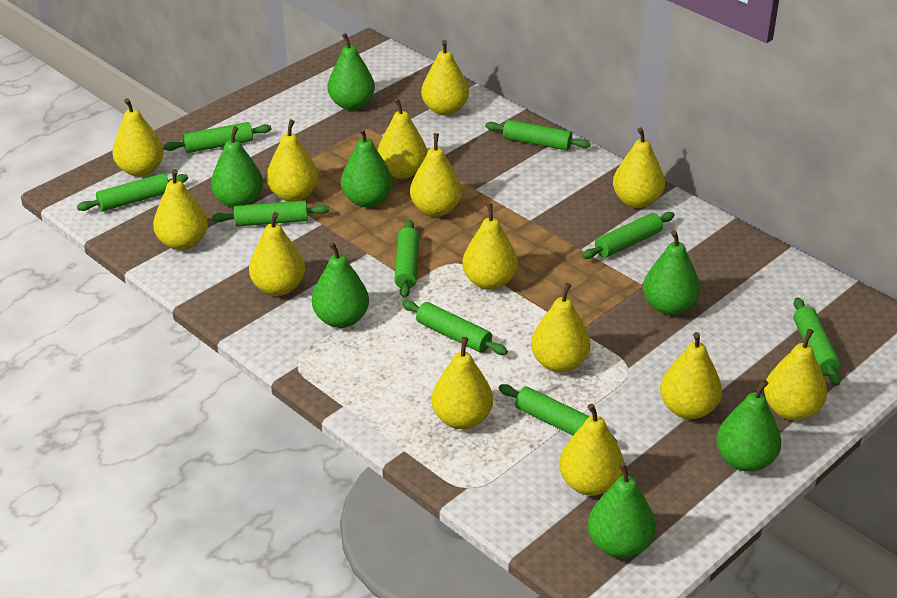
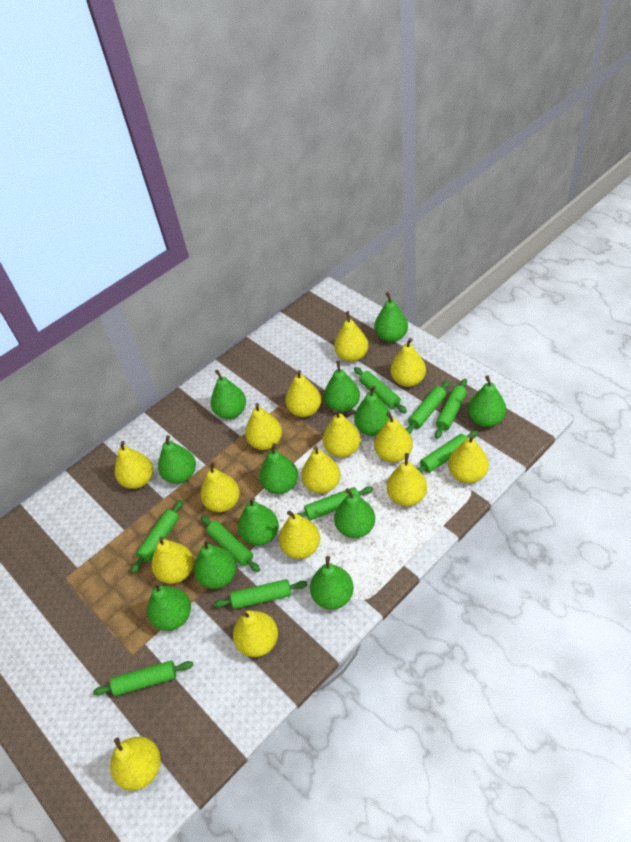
green pear: [211,126,263,208] [312,242,369,328] [328,33,375,110] [341,128,393,207] [588,462,656,558] [643,230,700,315] [716,380,781,472] = 7 -> [147,581,191,631] [158,435,196,484] [194,539,236,589] [211,370,246,419] [238,497,279,546] [259,443,298,494] [310,556,354,610] [324,361,360,412] [334,488,375,538] [354,386,391,436] [374,292,408,342] [468,375,506,427] = 12
yellow pear: [112,98,164,177] [153,169,208,250] [249,212,305,296] [267,119,318,202] [377,98,427,179] [410,133,462,217] [421,40,469,115] [432,337,493,429] [462,203,518,290] [531,283,590,373] [559,403,624,496] [613,127,665,208] [660,332,722,419] [764,329,827,421] = 14 -> [110,737,161,791] [115,441,153,489] [152,537,194,584] [200,462,240,512] [233,610,278,657] [245,403,282,450] [279,510,320,559] [285,370,321,417] [301,446,341,494] [323,409,361,458] [334,311,368,362] [374,412,413,462] [387,453,427,506] [390,338,426,387] [448,435,489,483] = 15

